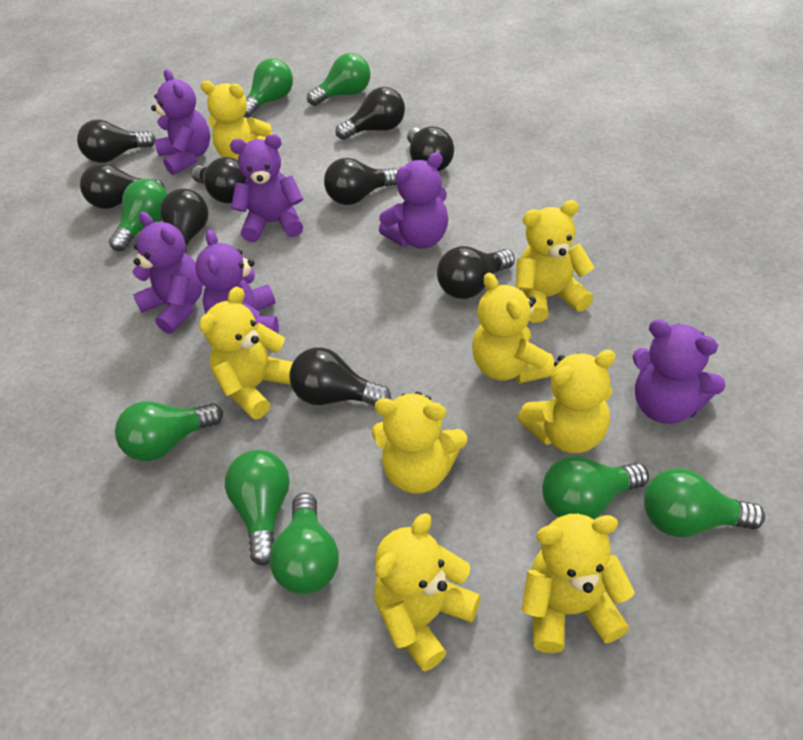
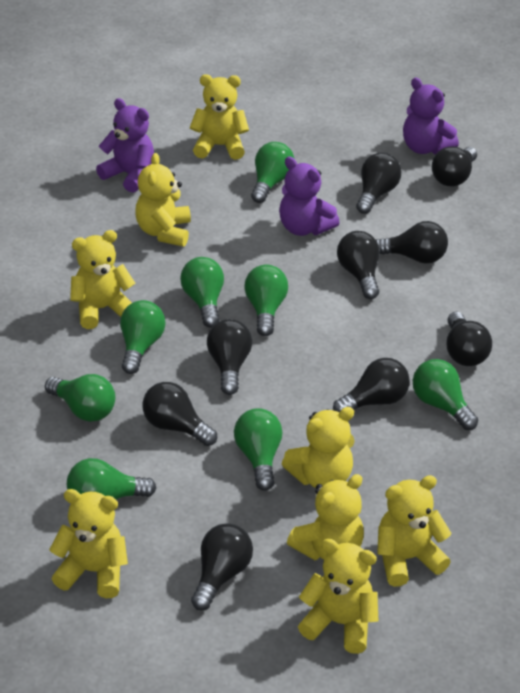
purple teddy bear: [133,212,203,334] [151,69,210,175] [195,230,279,333] [230,134,304,242] [379,152,448,249] [633,319,726,424] = 6 -> [96,98,154,193] [279,156,340,236] [403,77,459,155] = 3

